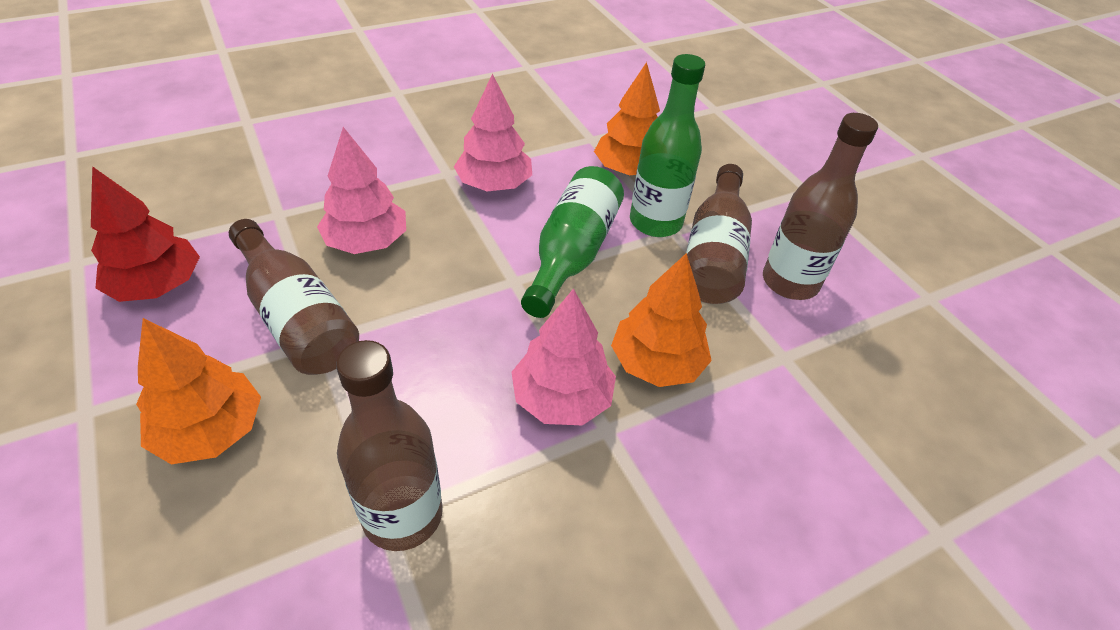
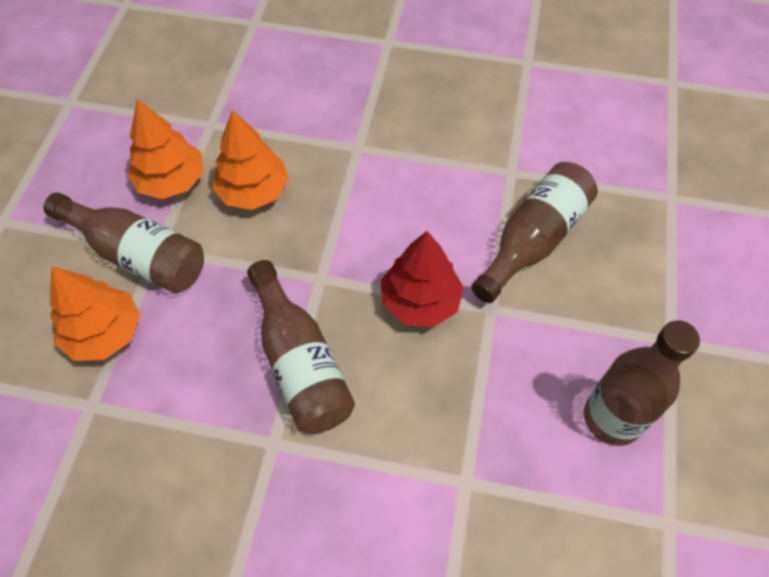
green bottle: [521,166,624,318] [630,54,705,237] = 2 -> none = 0
pink tree: [317,127,406,254] [454,74,532,192] [511,288,616,425] = 3 -> none = 0

